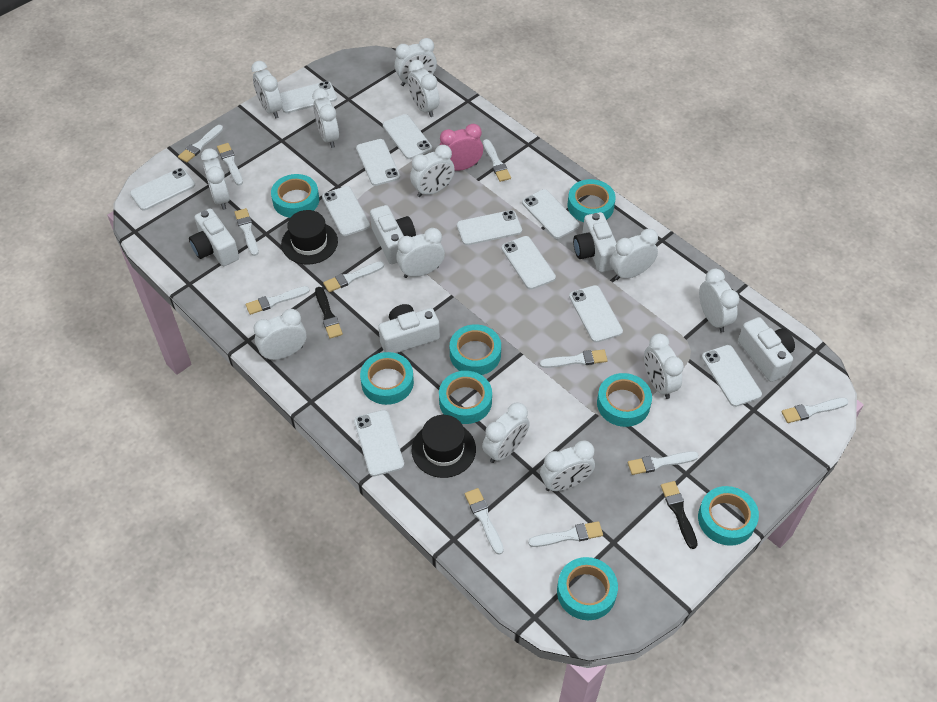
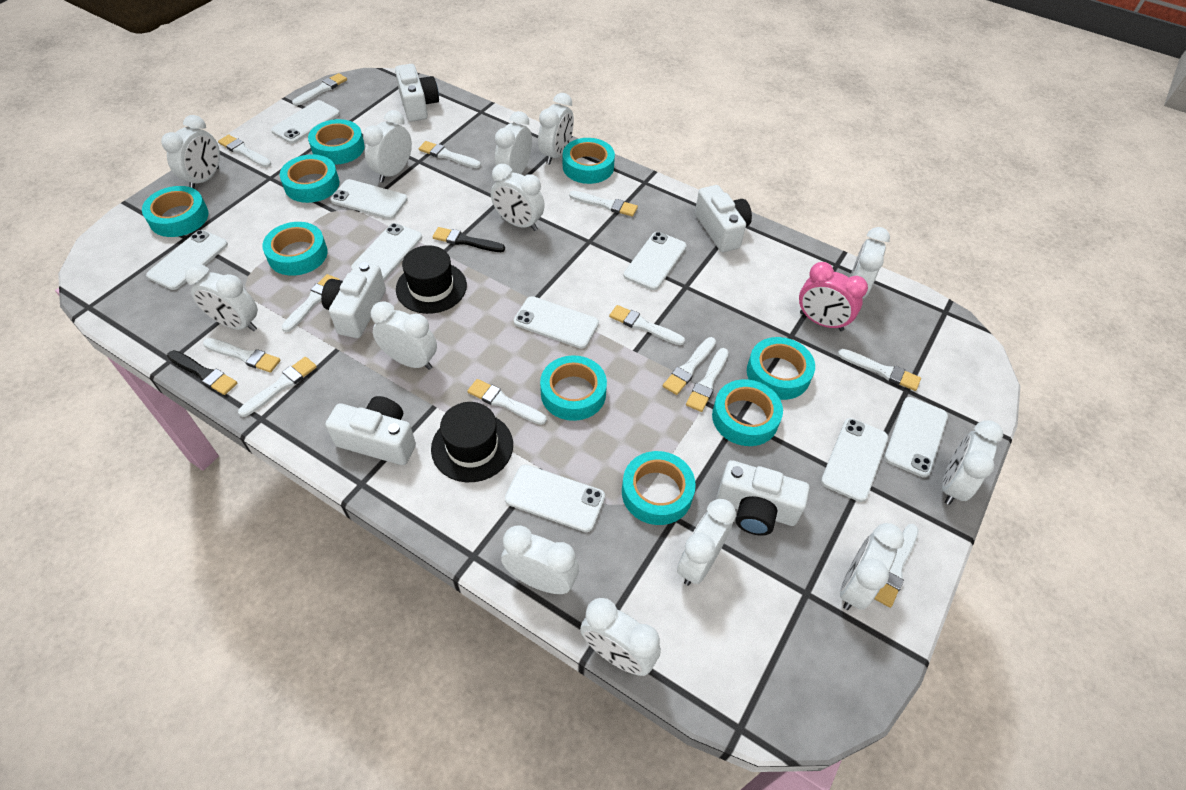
turquoise tape: [271,174,319,218] [360,352,414,405] [439,371,492,424] [450,324,501,375] [557,557,618,620] [568,179,616,222] [597,373,652,427] [698,486,759,546] = 8 -> [142,186,209,237] [262,222,328,276] [280,154,339,203] [308,119,365,165] [540,355,607,421] [563,138,615,184] [622,451,696,525] [712,379,783,446] [747,337,815,400] = 9
white brush: [178,125,223,162] [217,143,243,186] [234,208,259,256] [246,286,310,315] [323,261,384,292] [465,488,504,555] [483,139,511,182] [528,521,603,547] [540,349,608,368] [628,451,699,475] [781,398,848,423] = 11 -> [203,338,281,373] [218,134,271,167] [238,357,317,417] [281,274,340,332] [292,73,347,106] [419,141,481,168] [467,379,547,425] [569,191,638,217] [609,305,685,345] [663,337,716,395] [686,348,728,412] [838,349,921,391] [874,524,919,608] = 13
white phone: [130,168,195,211] [280,81,337,113] [322,186,370,236] [354,410,404,477] [356,139,400,186] [383,114,432,159] [457,210,522,245] [501,236,556,290] [522,189,580,239] [569,285,623,343] [702,345,762,407] = 11 -> [146,230,228,290] [271,100,340,143] [330,179,408,219] [351,223,422,280] [505,464,605,532] [514,296,599,349] [624,232,687,290] [821,418,888,502] [884,397,948,478] = 9

